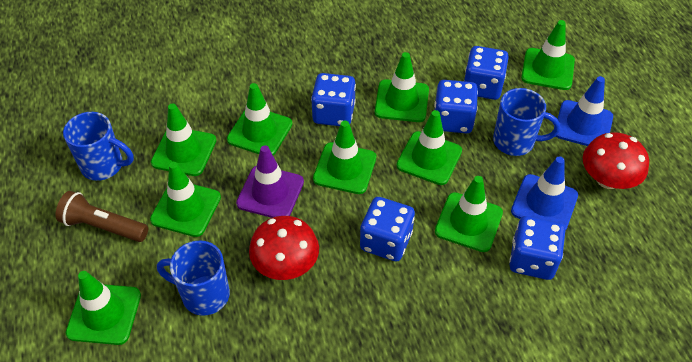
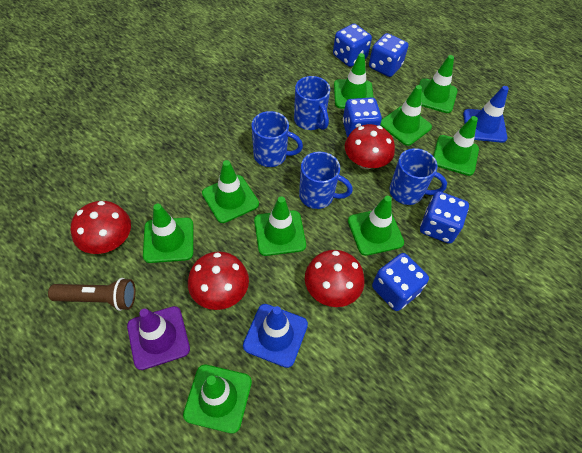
blue mug: [63,112,134,181] [157,241,230,316] [493,88,560,156] = 3 -> [251,111,303,167] [294,76,330,130] [299,152,353,209] [389,148,447,205] = 4
red mushroom: [249,216,319,280] [583,132,649,189] = 2 -> [71,201,131,254] [188,251,249,310] [305,250,364,307] [345,124,395,169] = 4

